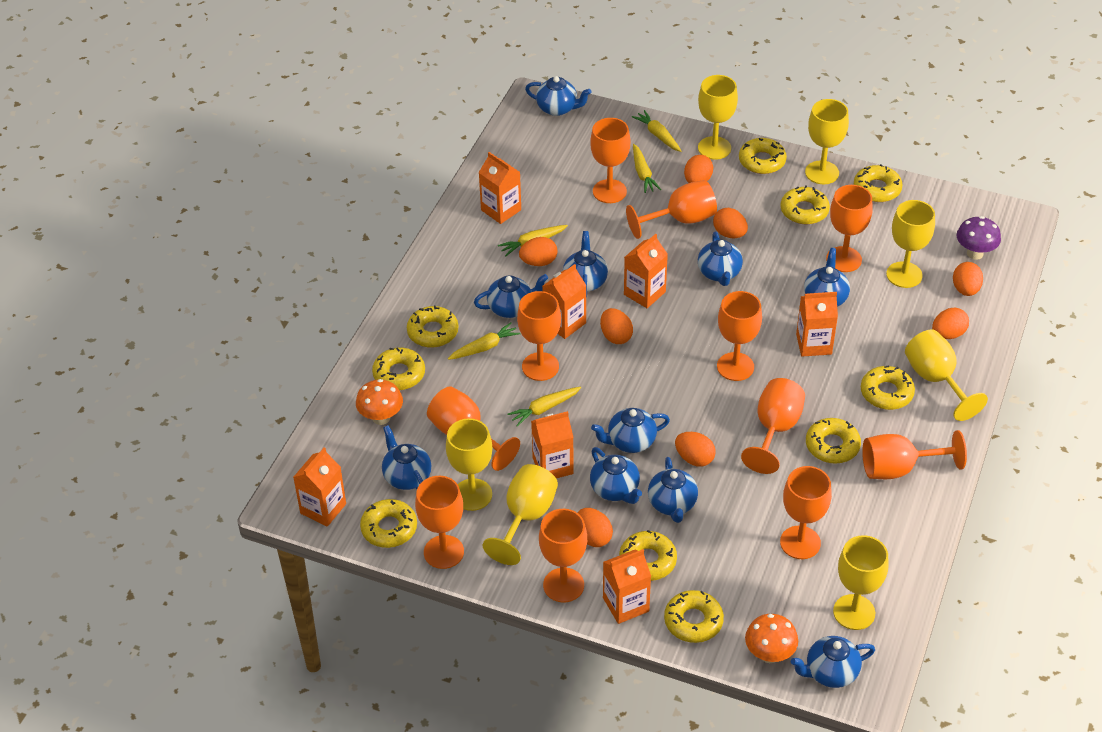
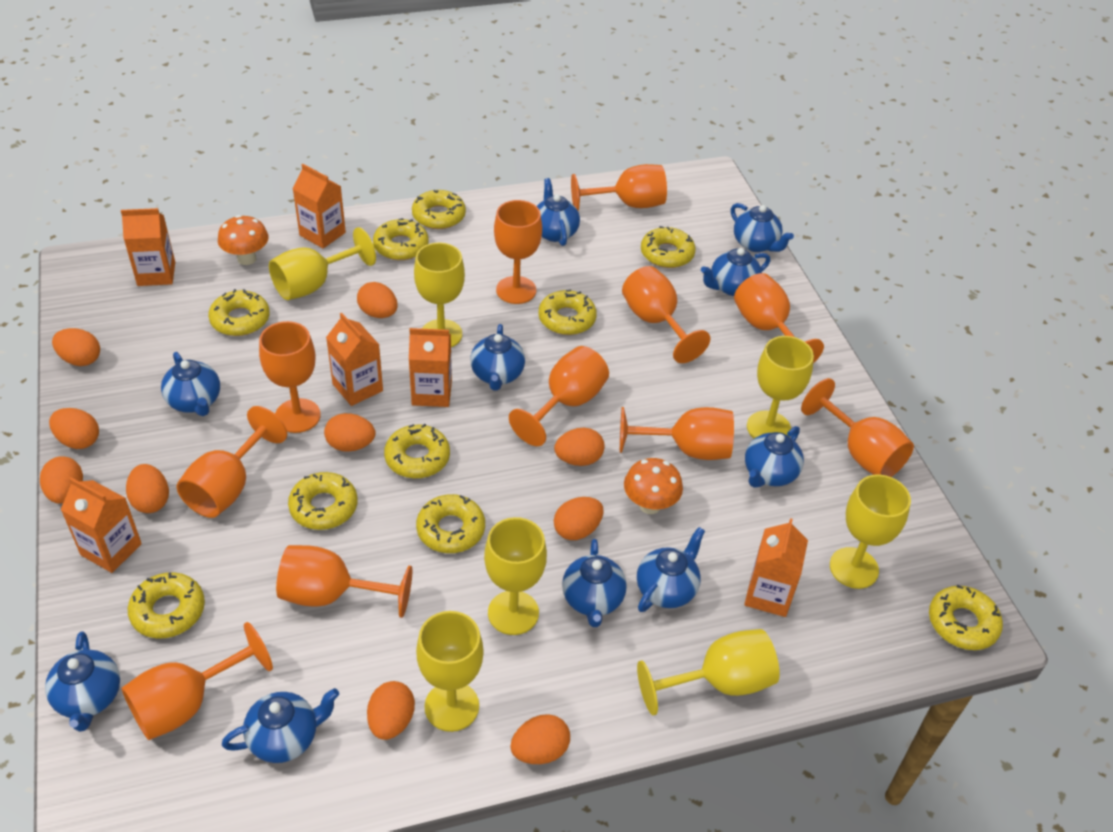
orange carton: [293,447,346,527] [478,152,521,224] [531,411,574,478] [542,264,587,339] [603,549,651,624] [624,234,668,308] [796,292,838,357] = 7 -> [61,477,142,573] [121,208,175,286] [293,164,346,248] [326,313,383,406] [409,328,452,407] [744,518,808,617] = 6
orange egg: [519,237,558,266] [578,508,613,547] [600,308,633,344] [675,432,716,467] [684,155,713,183] [713,208,748,238] [932,308,969,339] [953,262,983,296] = 8 -> [40,456,83,504] [49,408,99,449] [52,328,100,366] [126,464,169,513] [324,413,375,452] [357,282,398,318] [367,681,415,740] [510,714,570,764] [554,428,605,466] [554,497,604,540] = 10
purple mushroom: [957,216,1001,260] = 1 -> none = 0
yellow carrot: [448,322,521,360] [498,225,568,256] [507,387,581,427] [632,110,681,152] [633,144,661,193] = 5 -> none = 0

